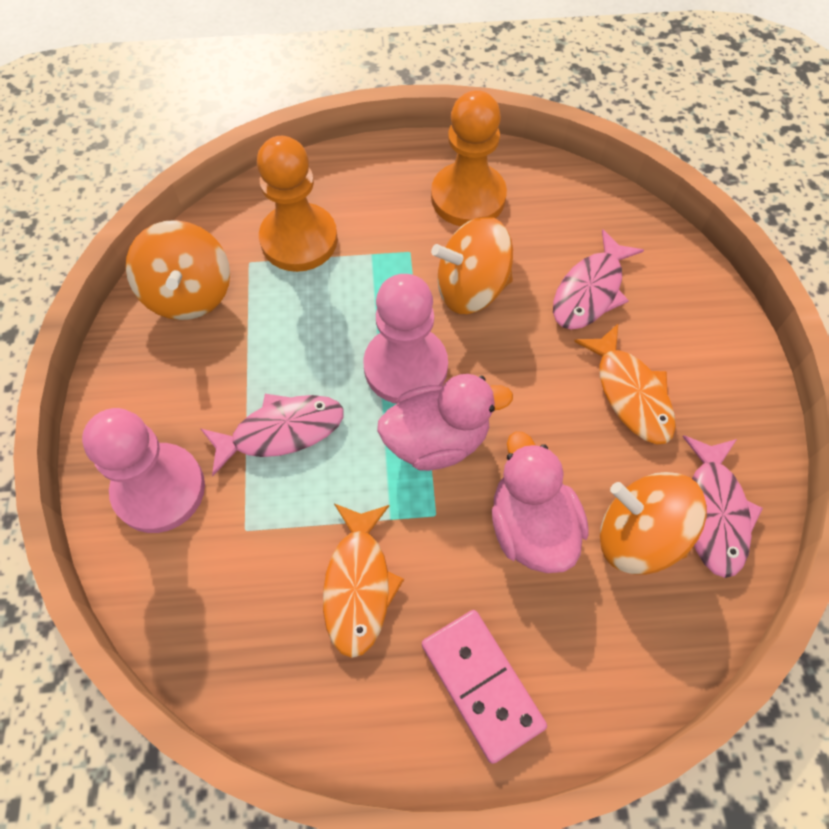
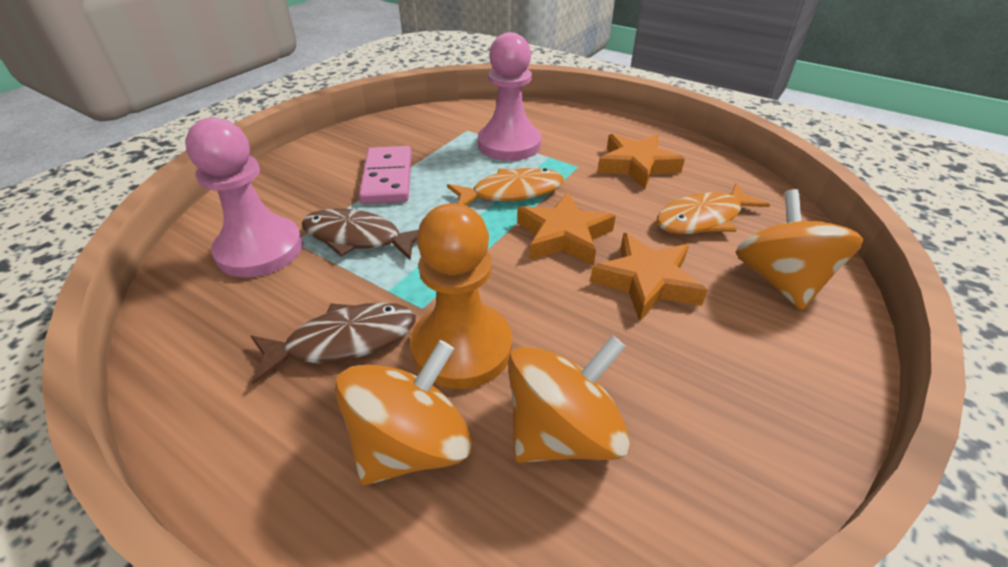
brown fish: none = 0 -> [251,302,416,384] [301,208,418,260] = 2
orange pawn: [257,136,338,272] [431,90,507,226] = 2 -> [410,203,512,389] = 1
orange star: none = 0 -> [517,193,616,266] [590,233,708,321] [597,134,685,189] = 3
pink duck: [377,374,513,471] [492,432,589,573] = 2 -> none = 0
pink fish: [200,394,344,476] [553,229,644,330] [683,435,763,578] = 3 -> none = 0

